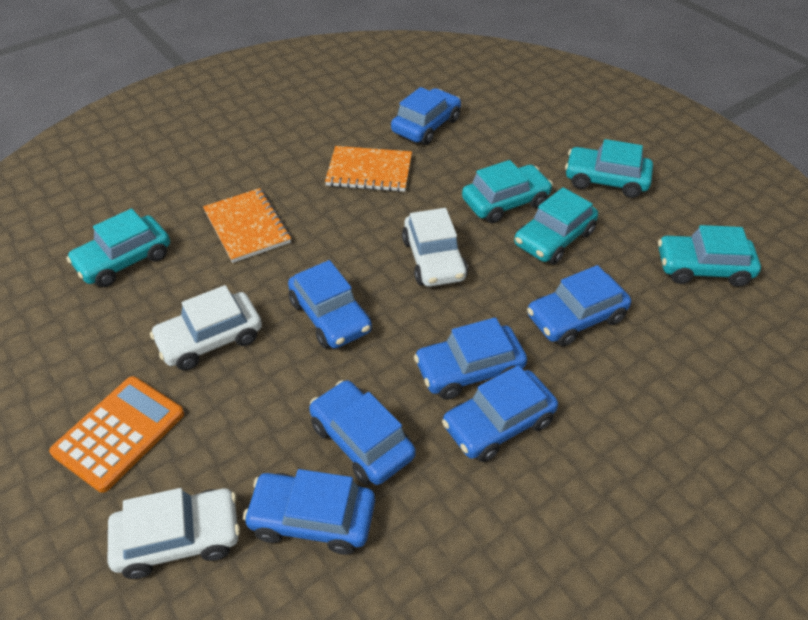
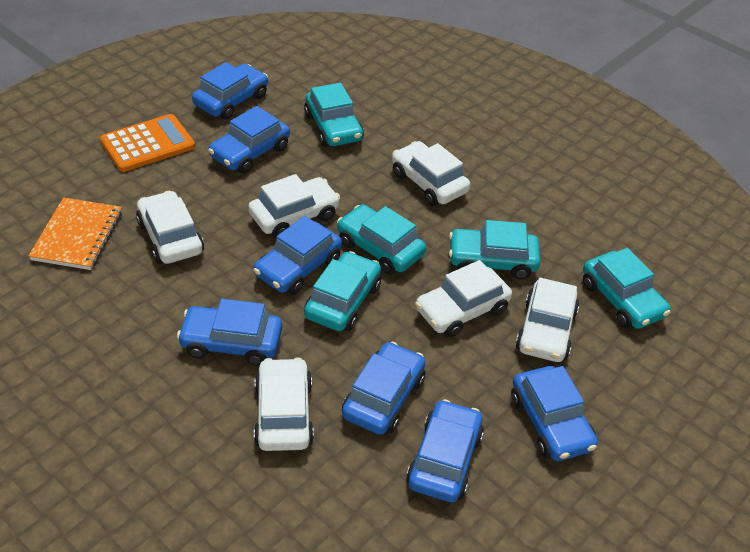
orange notebook: [203,188,291,263] [325,146,412,192] = 2 -> [29,197,122,270] = 1
white car: [108,488,240,579] [150,285,262,370] [402,208,468,287] = 3 -> [136,191,204,264] [248,174,340,238] [254,357,314,451] [392,141,470,206] [415,260,512,337] [516,278,579,362] = 6

